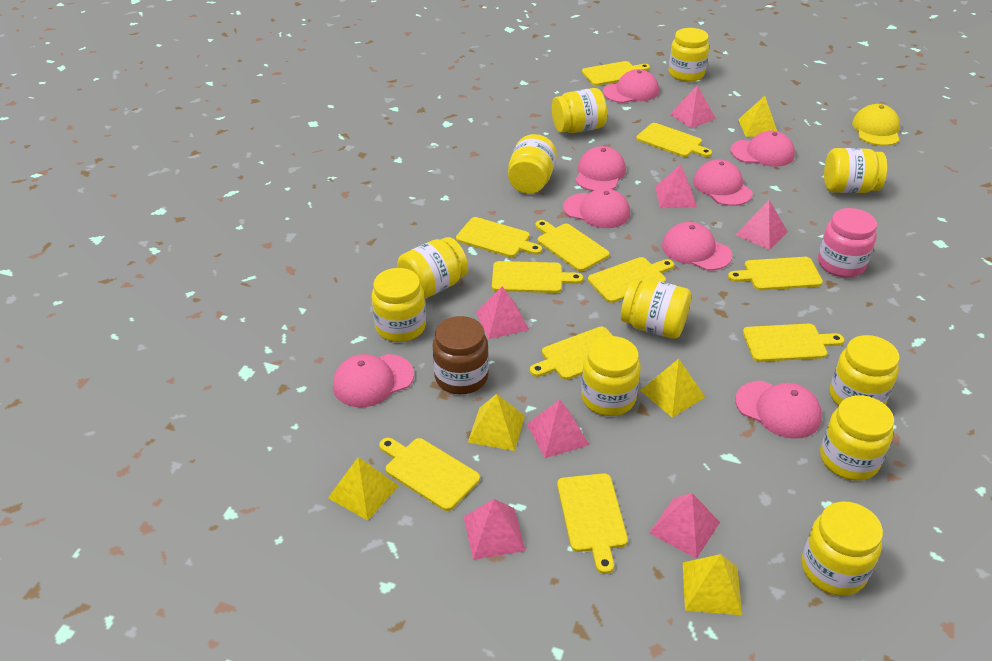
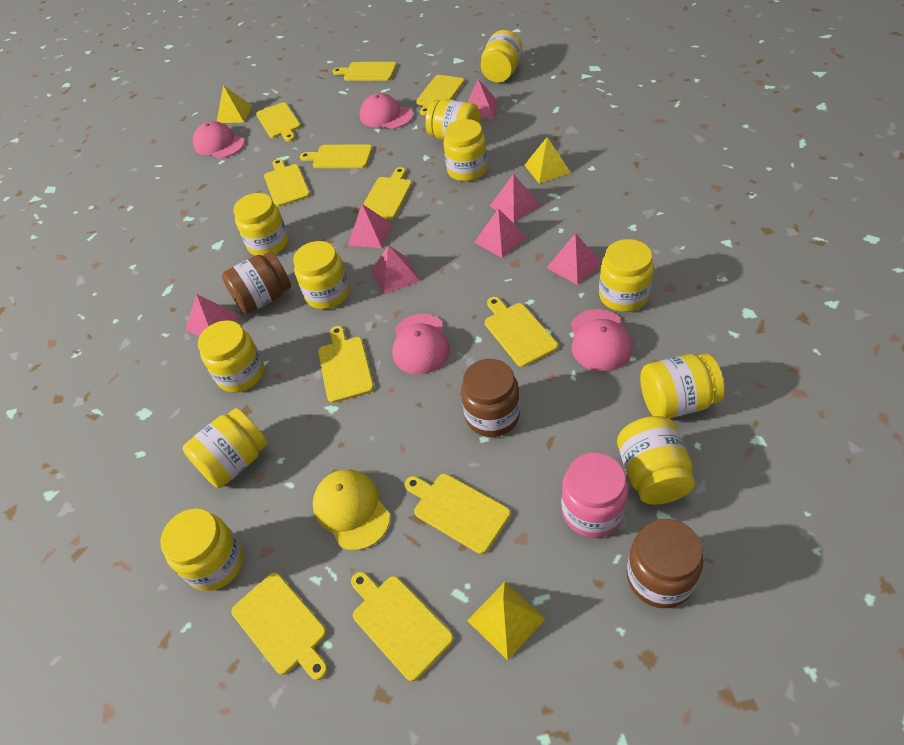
brown jar: [432,316,489,394] = 1 -> [222,252,291,314] [461,359,520,437] [627,519,704,608] = 3
pink cap: [333,354,414,407] [563,188,630,228] [575,146,626,191] [603,69,659,103] [662,222,732,270] [693,159,753,206] [730,130,795,167] [735,381,822,439] = 8 -> [193,121,245,158] [360,93,413,129] [392,314,450,375] [571,309,632,372] = 4
yellow pyramid: [328,457,399,521] [468,394,525,451] [640,359,705,418] [683,554,742,615] [738,96,777,137] = 5 -> [217,85,253,123] [467,582,546,660] [524,137,571,184] = 3

